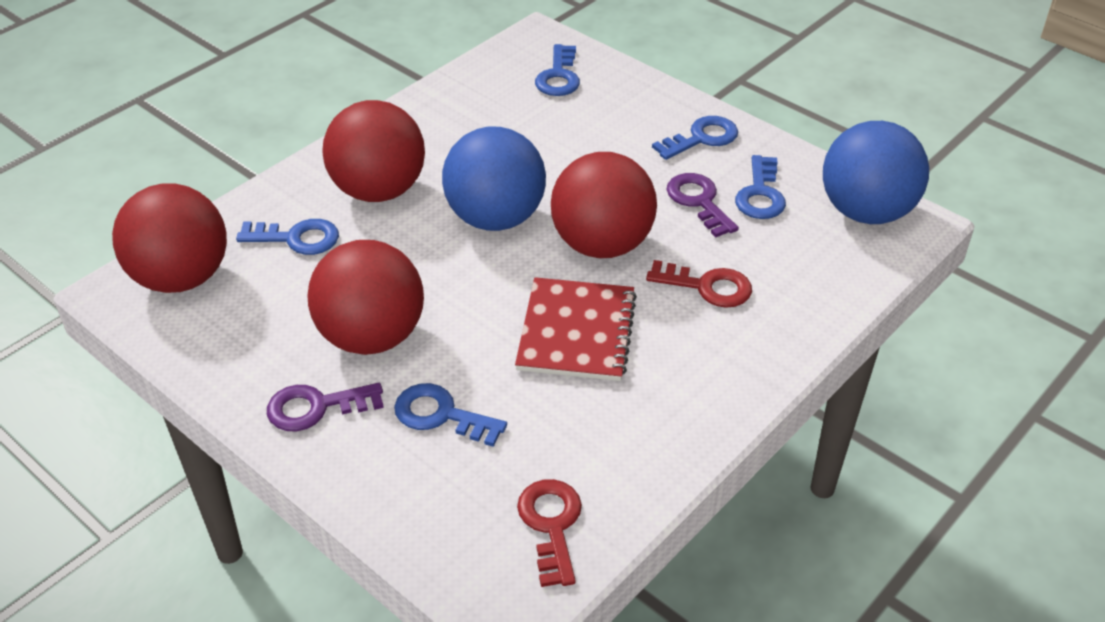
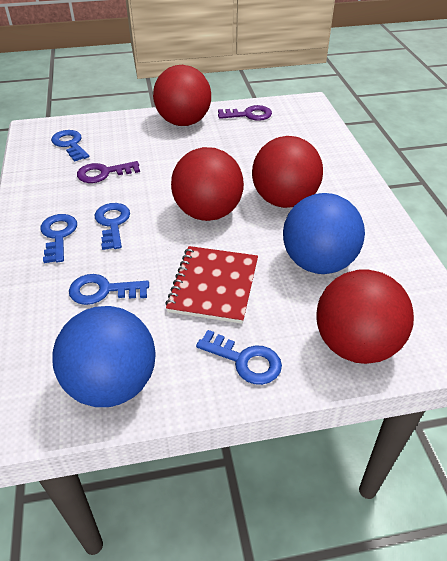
red key: [517,479,582,587] [646,260,752,308] = 2 -> none = 0

